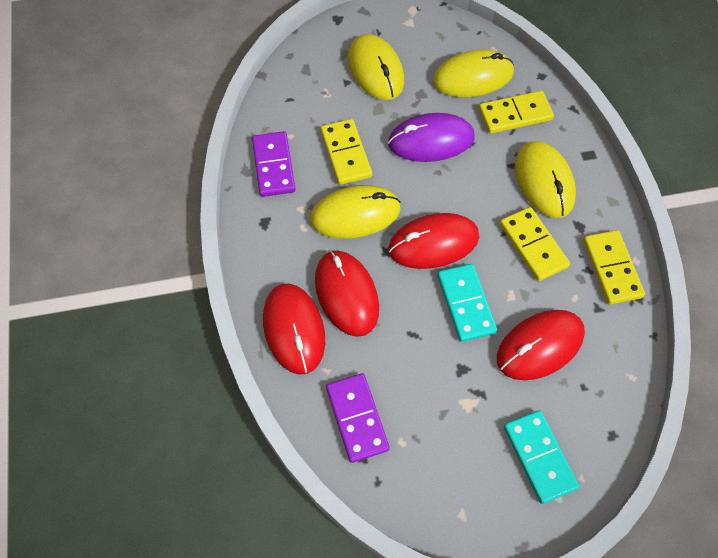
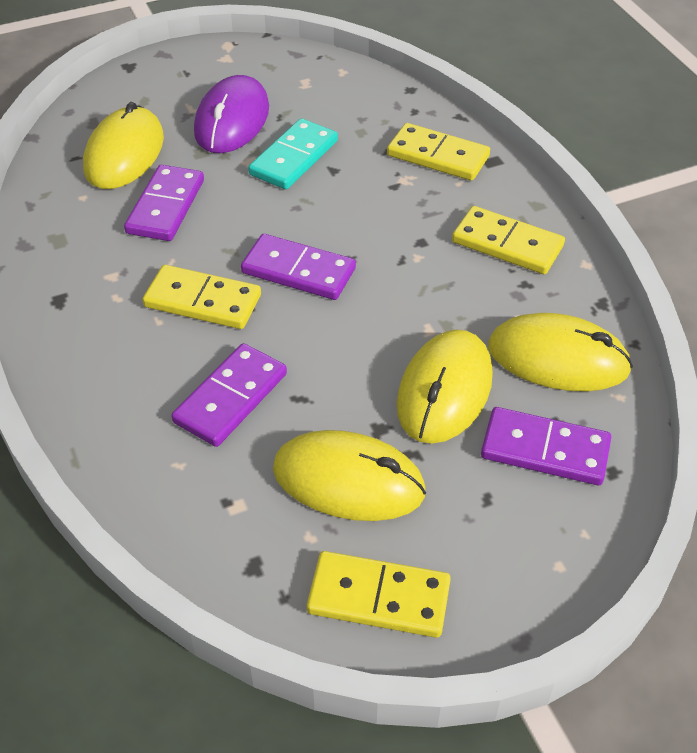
purple domino: [252,131,296,197] [326,373,390,463] = 2 -> [124,165,204,241] [171,343,287,447] [241,234,356,300] [481,407,611,485] = 4
red mouse: [263,283,325,375] [315,250,379,337] [388,213,479,269] [497,310,585,380] = 4 -> none = 0
turquoise domino: [437,264,497,342] [504,410,580,504] = 2 -> [248,119,338,189] = 1

